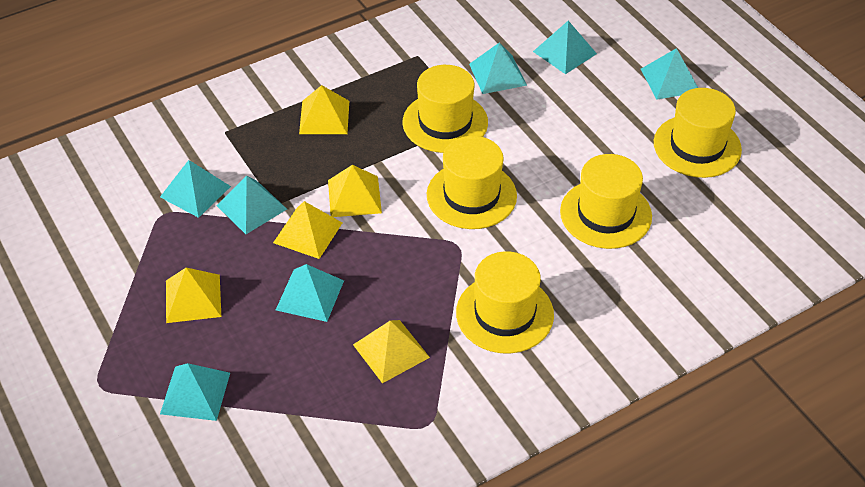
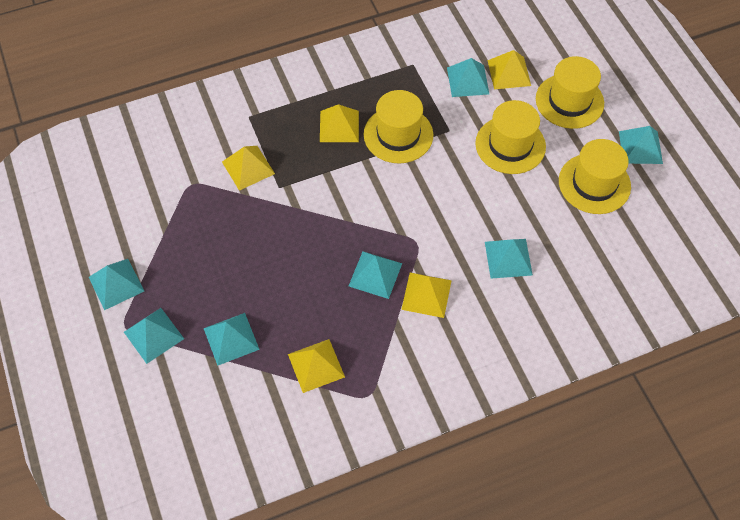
yellow hat: [402,65,488,153] [427,136,517,229] [456,251,554,354] [560,154,652,249] [654,88,742,178] = 5 -> [364,90,433,164] [475,100,546,174] [536,56,604,129] [559,139,631,214] = 4

